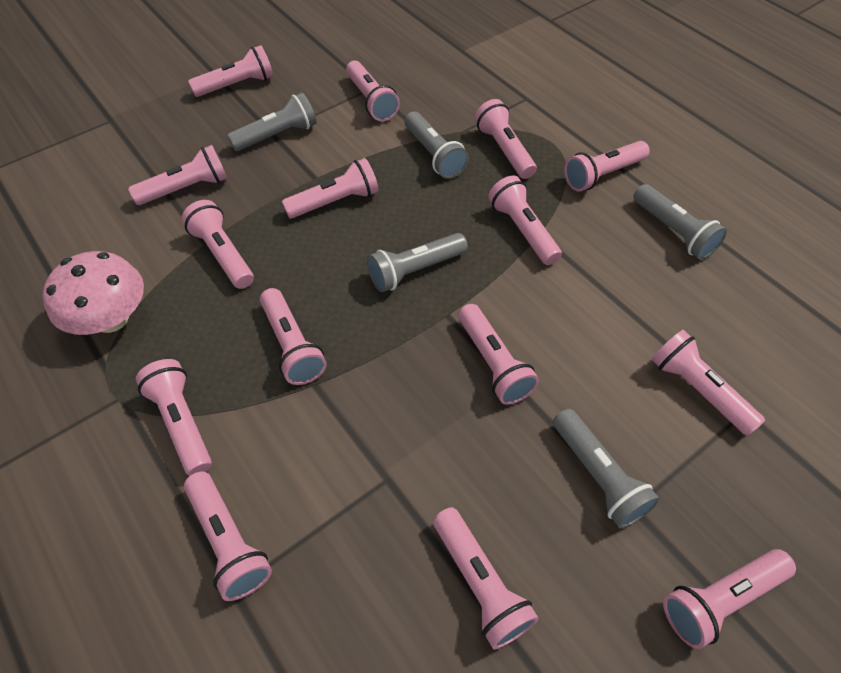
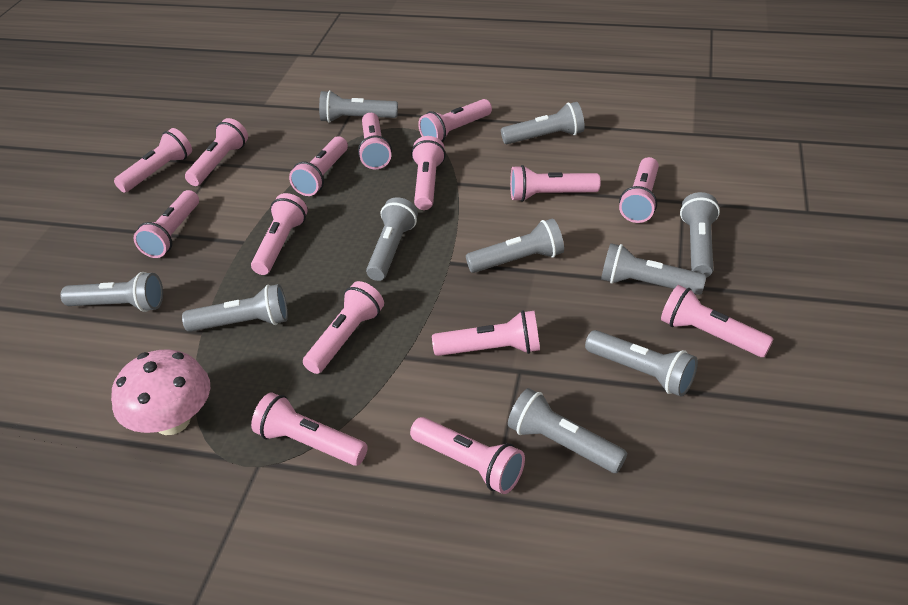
grey flashlight: [227,92,317,151] [367,233,468,292] [404,112,469,179] [553,409,660,529] [633,184,727,260] = 5 -> [61,272,163,312] [182,284,288,332] [319,90,398,123] [366,197,418,281] [466,219,564,273] [501,102,585,144] [508,388,627,473] [585,330,698,397] [601,243,706,295] [680,192,720,278] = 10

